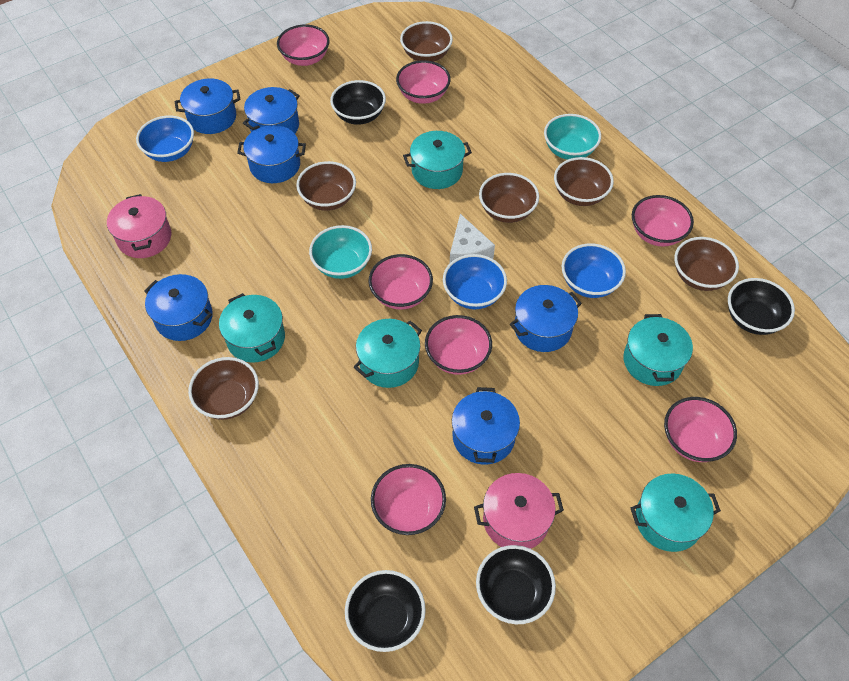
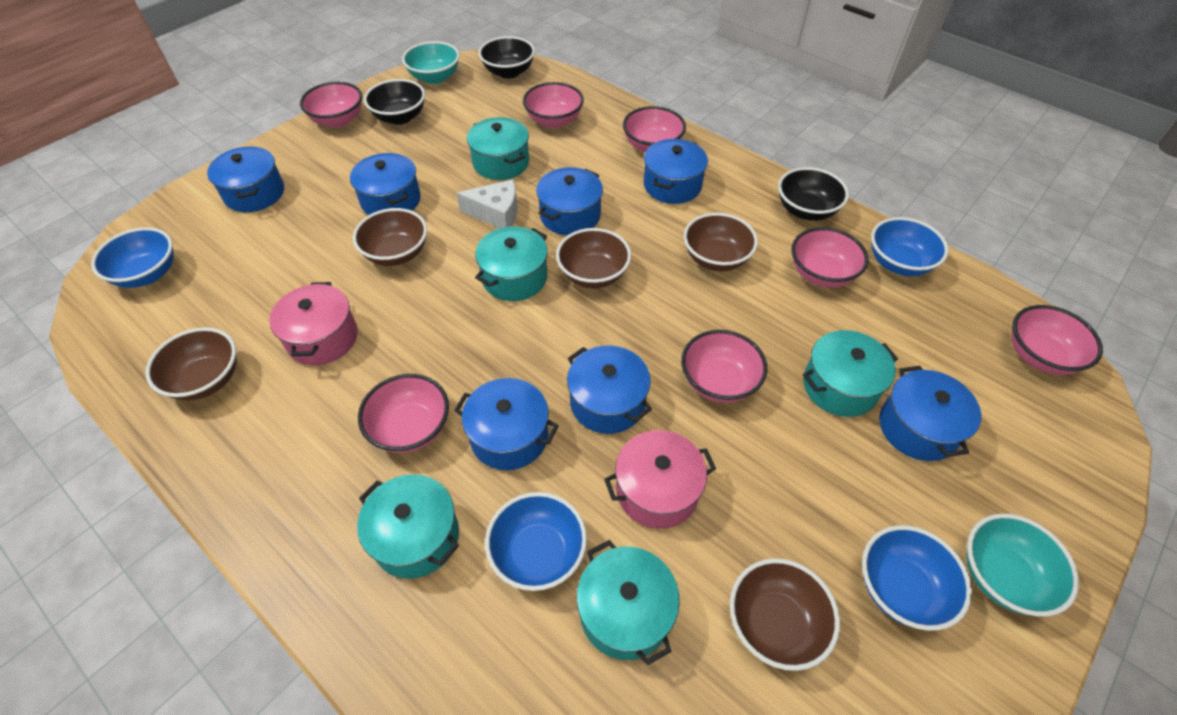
black bowl: [330,80,386,125] [345,570,426,652] [476,545,556,624] [728,278,795,335] = 4 -> [364,79,425,125] [478,36,535,79] [778,167,849,221] = 3
blue bowl: [136,115,194,162] [443,254,507,309] [562,243,626,298] = 3 -> [91,227,174,288] [485,492,587,591] [862,525,972,631] [871,217,948,276] = 4
blue pot: [145,274,213,341] [174,78,241,134] [237,125,306,183] [243,87,300,133] [452,387,520,465] [510,285,582,352] = 6 -> [207,146,284,212] [350,153,421,215] [454,378,559,470] [536,167,603,235] [567,345,652,434] [644,139,708,204] [879,366,981,461] = 7
brown bowl: [188,357,259,420] [296,161,356,211] [400,21,453,62] [479,173,539,223] [554,157,614,206] [674,237,739,291] = 6 -> [145,327,236,400] [353,208,427,266] [556,228,631,288] [684,213,758,271] [730,558,840,671] = 5

